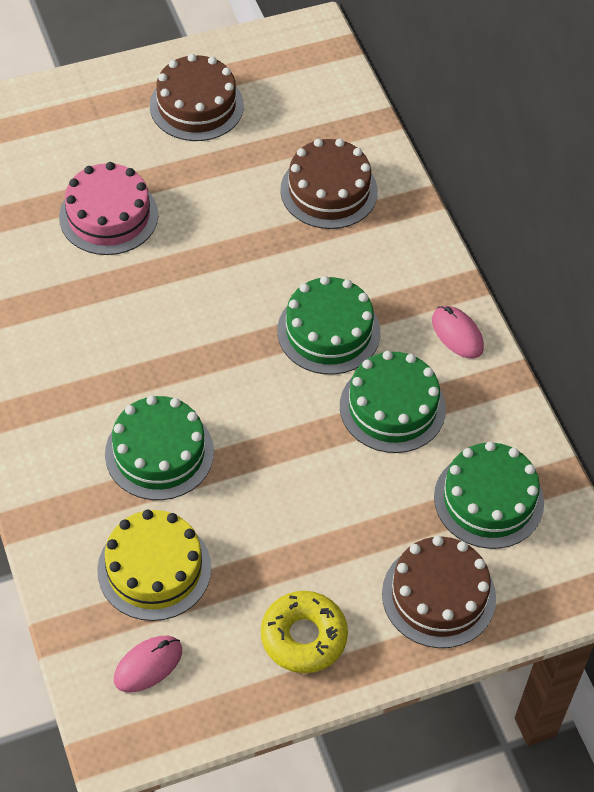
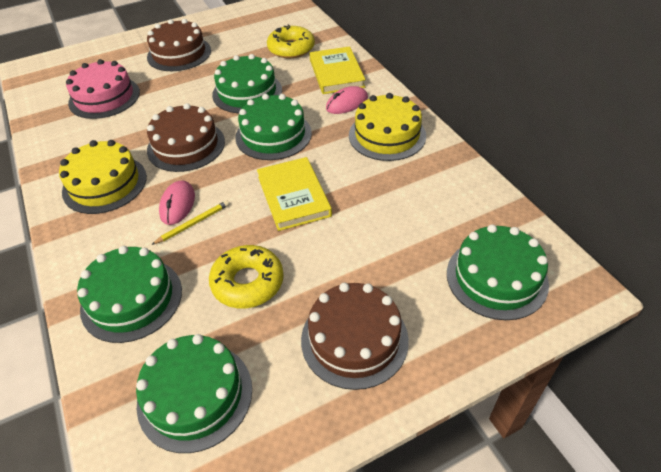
green cake: [105,395,214,500] [277,276,380,375] [340,351,446,453] [434,441,544,549] = 4 -> [77,246,182,343] [136,334,252,453] [212,54,282,113] [235,94,312,160] [447,224,549,320] = 5
yellow book: none = 0 -> [257,157,332,231] [309,46,366,94] = 2
yellow cake: [97,510,211,621] = 1 -> [59,140,147,214] [349,93,426,161] = 2
yellow donut: [261,591,348,673] = 1 -> [209,245,284,308] [267,24,315,58] = 2
yellow pencil: none = 0 -> [151,200,229,245] = 1

